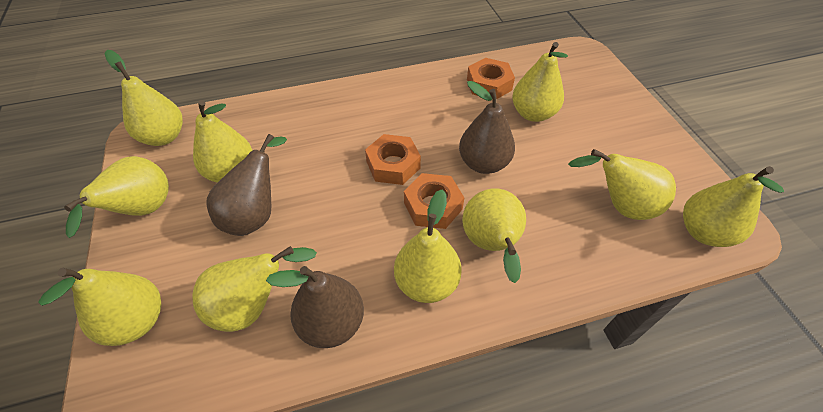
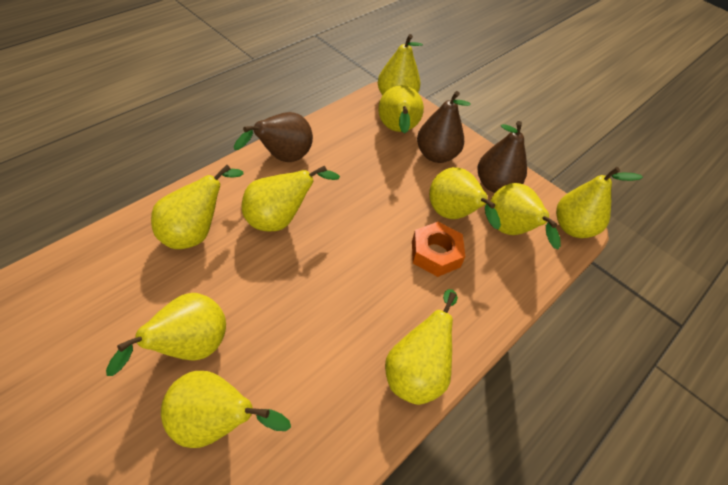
orange nut: [365,134,421,185] [404,173,464,229] [467,58,515,100] = 3 -> [412,222,465,277] = 1

